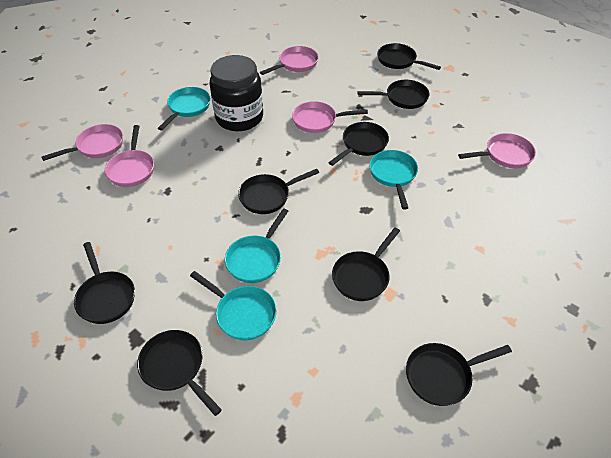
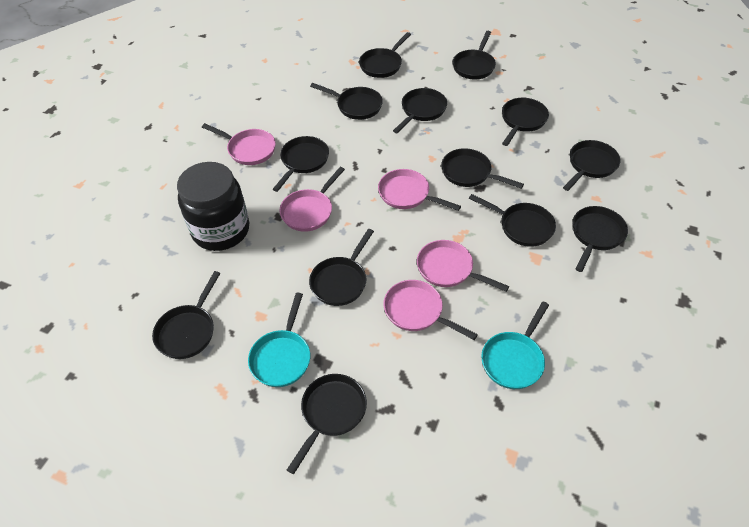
black pan: [74,242,135,324] [137,330,222,416] [238,169,319,214] [328,122,389,166] [332,228,400,301] [357,80,430,109] [377,43,441,70] [406,343,512,406] = 8 -> [152,271,221,359] [273,136,329,192] [287,374,367,474] [309,229,374,306] [310,83,383,120] [359,32,411,78] [393,88,447,133] [441,148,524,189] [453,31,496,79] [469,194,556,247] [502,98,549,146] [563,140,620,191] [573,206,628,272] = 13
turquoise pan: [158,87,210,131] [190,271,277,340] [225,208,288,283] [369,150,418,209] = 4 -> [248,293,310,387] [481,302,549,389] = 2

